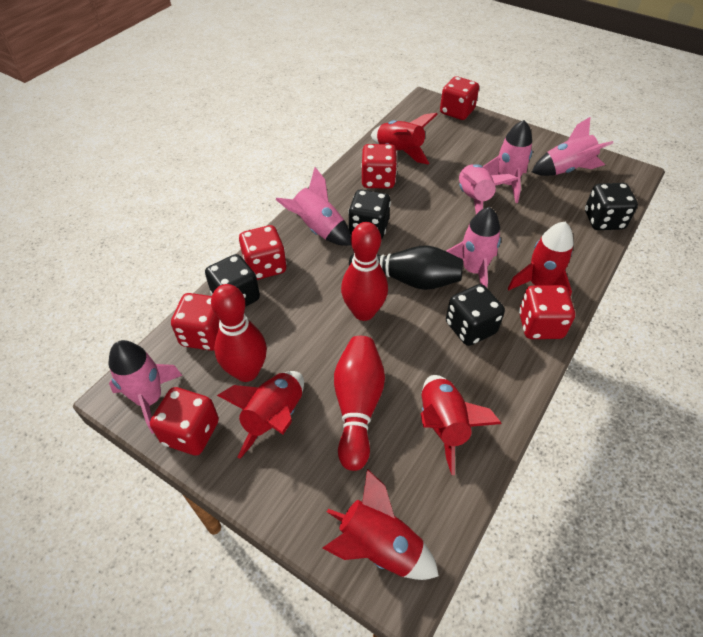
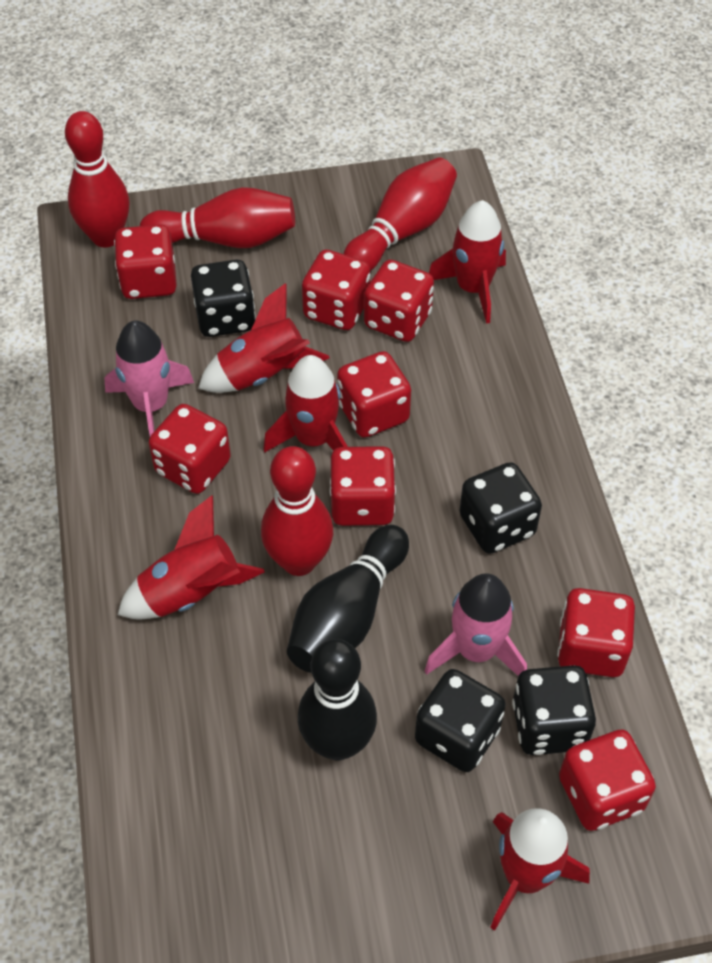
black bowling pin: [349,245,463,290] = 1 -> [287,525,409,673] [298,639,377,760] = 2
pink rocket: [109,340,182,434] [275,167,351,246] [446,207,501,288] [459,164,518,214] [483,120,532,203] [532,117,613,176] = 6 -> [104,321,194,436] [425,573,527,676] = 2
red bowling pin: [211,284,267,382] [334,336,385,471] [341,222,388,321] = 3 -> [65,111,129,248] [140,187,295,248] [261,446,333,576] [344,157,457,271] = 4
red dice: [150,387,219,456] [171,293,219,351] [239,225,287,280] [361,144,397,189] [440,76,479,120] [519,285,575,339] = 6 -> [114,224,177,299] [149,404,231,494] [302,250,370,330] [330,446,396,526] [337,351,411,437] [364,260,434,342] [557,588,635,677] [559,729,656,831] = 8

